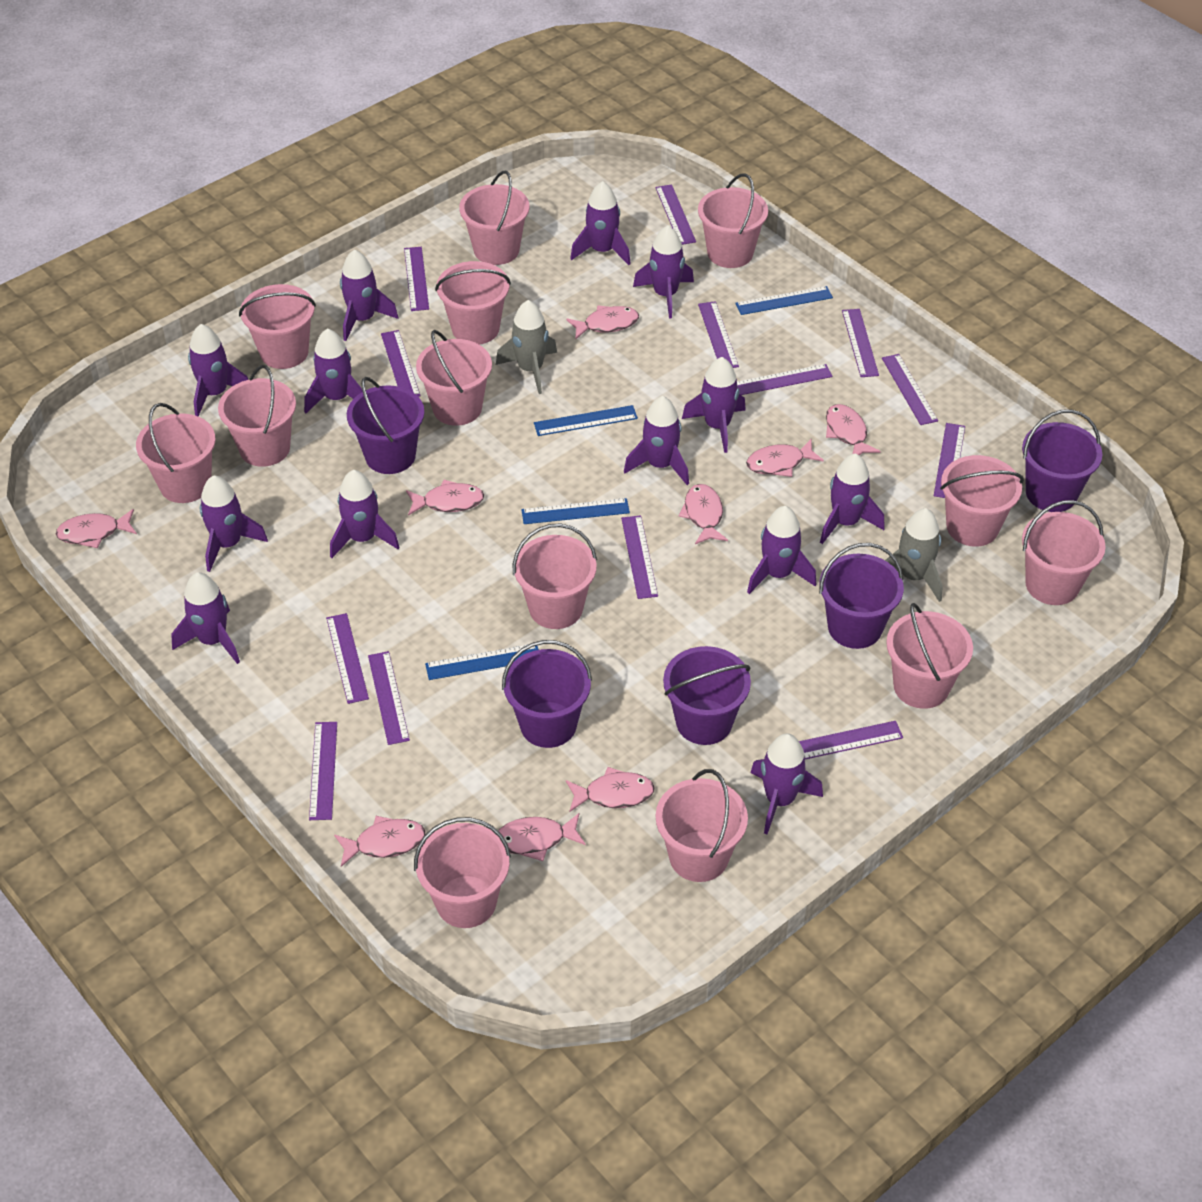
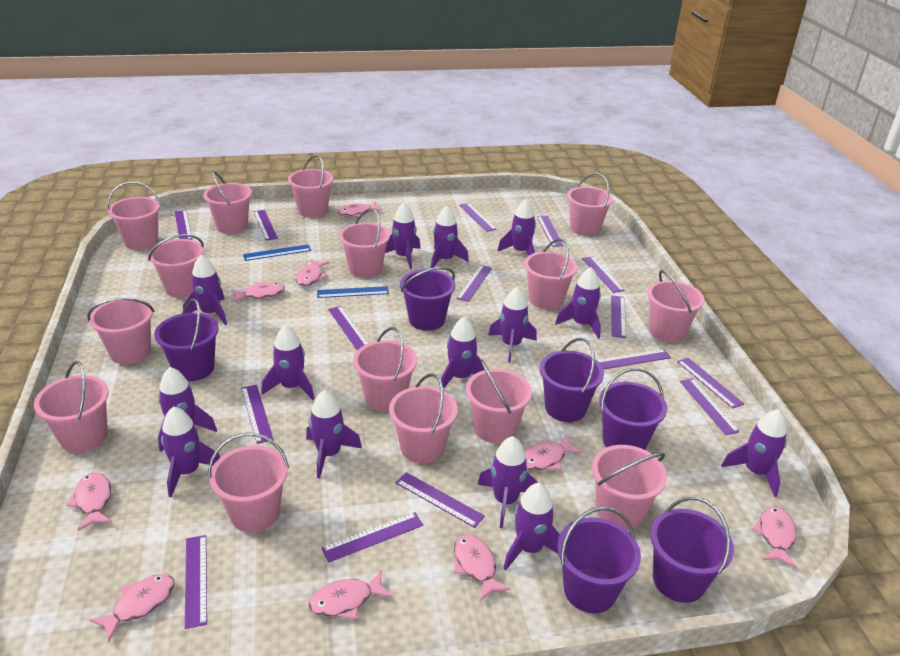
blue ruler: [425,645,539,680] [521,498,630,524] [534,405,638,436] [735,286,833,315] = 4 -> [243,244,311,261] [317,286,389,298] = 2
grey rocket: [496,300,557,394] [885,508,943,602] = 2 -> none = 0
pink bucket: [136,403,216,503] [218,365,296,467] [239,284,316,369] [414,817,511,928] [416,330,492,426] [435,261,511,345] [459,171,529,265] [513,524,597,629] [656,769,748,882] [698,174,768,268] [886,603,973,709] [940,455,1024,547] [1022,500,1106,605] = 13 -> [34,361,109,453] [87,298,154,365] [107,181,161,250] [148,234,204,298] [203,171,252,234] [208,433,289,533] [288,155,334,218] [339,209,390,278] [353,327,417,412] [389,374,458,464] [466,360,532,444] [524,238,578,310] [567,173,613,236] [592,445,667,530] [648,270,705,342] = 15
purple bucket: [347,377,424,474] [502,640,592,748] [663,646,751,745] [819,543,904,649] [1022,409,1103,512] = 5 -> [154,299,219,381] [400,267,456,331] [540,338,604,422] [557,506,641,613] [599,368,667,450] [650,497,734,603] = 6
purple rocket: [171,572,240,664] [188,324,248,416] [200,475,268,572] [304,328,363,413] [330,470,399,558] [340,249,398,341] [570,181,631,265] [624,396,689,485] [633,225,694,319] [682,357,746,453] [747,506,816,594] [751,733,823,834] [820,453,885,544] = 13 -> [158,367,217,452] [161,406,220,497] [183,255,227,325] [261,325,314,400] [306,390,362,478] [385,203,421,269] [431,206,469,268] [441,317,485,389] [478,436,538,529] [488,286,537,363] [497,199,536,256] [503,483,560,571] [555,267,601,339] [721,409,787,497] = 14
purple ruler: [309,722,337,820] [326,613,369,704] [368,651,410,745] [381,330,420,397] [404,247,429,311] [621,515,658,599] [655,184,696,245] [698,301,739,368] [737,364,832,395] [799,721,903,759] [842,309,879,377] [882,354,938,425] [934,423,965,498] = 13 -> [175,210,192,240] [185,535,207,629] [241,385,274,444] [253,210,278,241] [321,512,423,563] [328,306,368,350] [396,472,485,528] [456,265,492,302] [459,203,497,232] [537,216,564,247] [582,256,625,293] [597,349,671,370] [611,295,626,338] [677,358,744,409] [680,378,740,435] = 15

